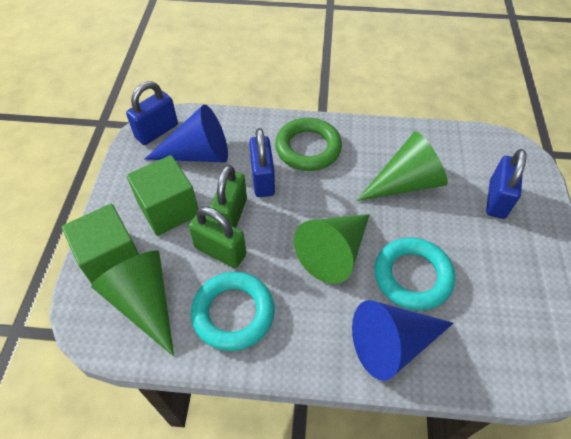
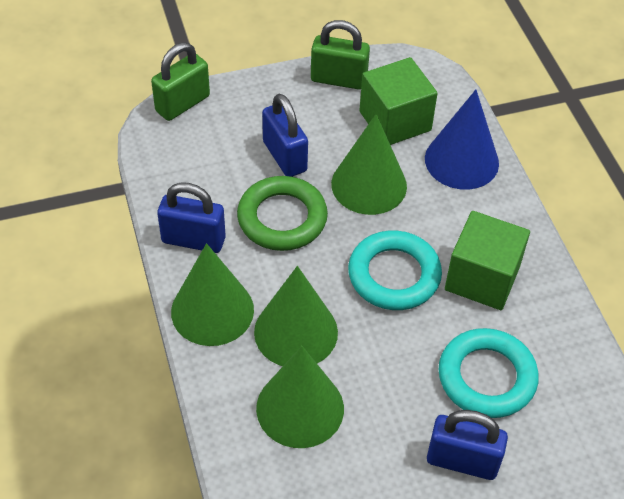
blue cone: [144,105,228,162] [352,300,453,381] = 2 -> [425,90,499,190] = 1
green cone: [91,251,174,357] [294,214,370,284] [356,131,448,201] = 3 -> [171,243,254,346] [254,266,338,366] [256,346,344,448] [331,114,407,215] = 4

